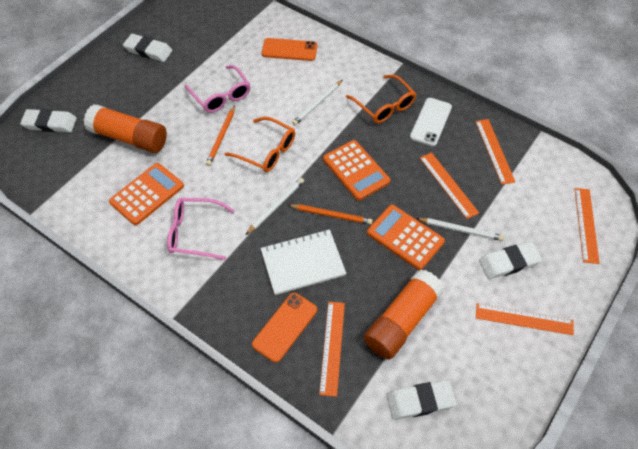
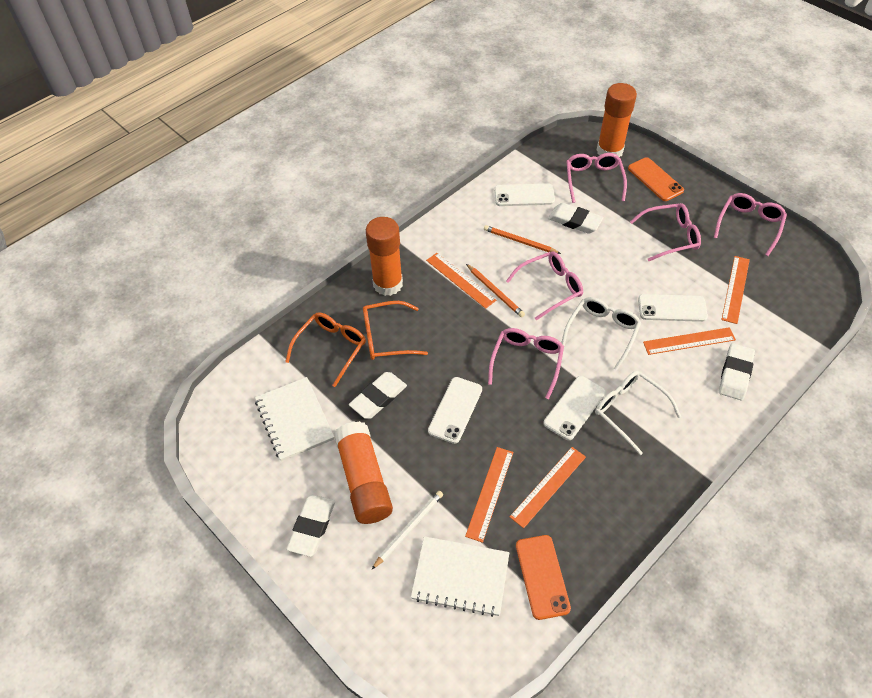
orange calculator: [109,163,184,225] [323,140,390,201] [367,205,445,270] = 3 -> none = 0
orange glue stick: [84,104,167,153] [364,269,445,359] = 2 -> [334,421,393,524] [366,217,403,296] [597,83,637,158] = 3
pink glasses: [167,198,235,260] [185,65,251,113] = 2 -> [488,328,564,399] [506,251,583,321] [566,153,627,203] [630,203,701,261] [714,193,787,256] = 5
white glasses: none = 0 -> [561,297,641,370] [595,371,681,455] = 2
white notebook: [261,229,346,295] = 1 -> [255,377,334,461] [411,536,510,617] = 2
white pencil: [246,178,304,235] [292,80,342,125] [416,218,504,241] = 3 -> [371,491,443,570] = 1
white phone: [410,98,452,146] = 1 -> [428,377,482,444] [494,183,555,206] [544,376,606,440] [638,294,708,322] = 4

